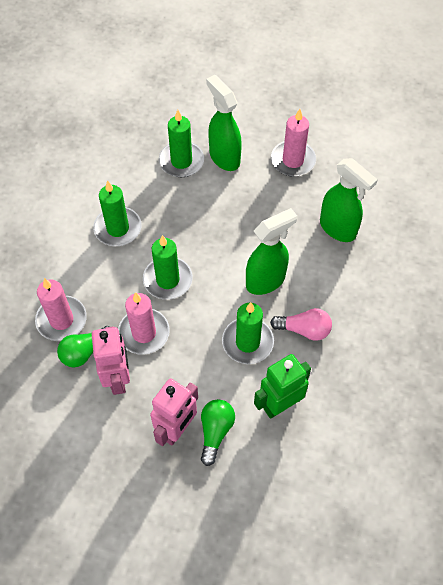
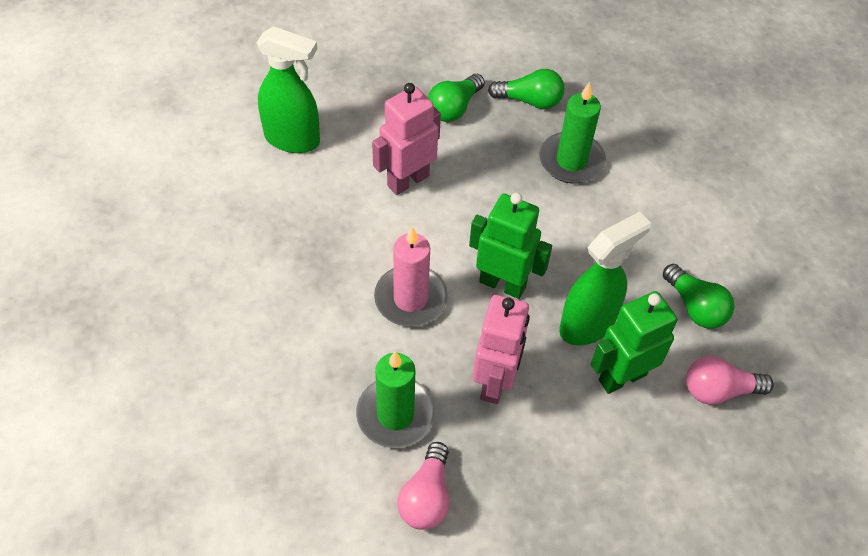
green candle: [93,180,141,246] [143,235,193,300] [159,110,204,177] [222,302,274,364] = 4 -> [356,351,435,448] [539,82,606,184] = 2
green light bulb: [57,326,110,367] [201,399,235,466] = 2 -> [428,74,485,122] [488,69,564,109] [663,264,734,329] = 3
green robot: [254,354,311,419] = 1 -> [469,193,552,299] [591,291,678,394] = 2
green spray bottle: [206,75,242,171] [246,208,297,295] [320,158,378,242] = 3 -> [257,26,320,153] [559,212,651,346] = 2
pink candle: [35,278,87,341] [118,292,170,355] [271,109,316,177] = 3 -> [374,227,448,327] = 1
pink light bulb: [270,308,332,341] = 1 -> [397,442,449,530] [686,356,774,405] = 2

